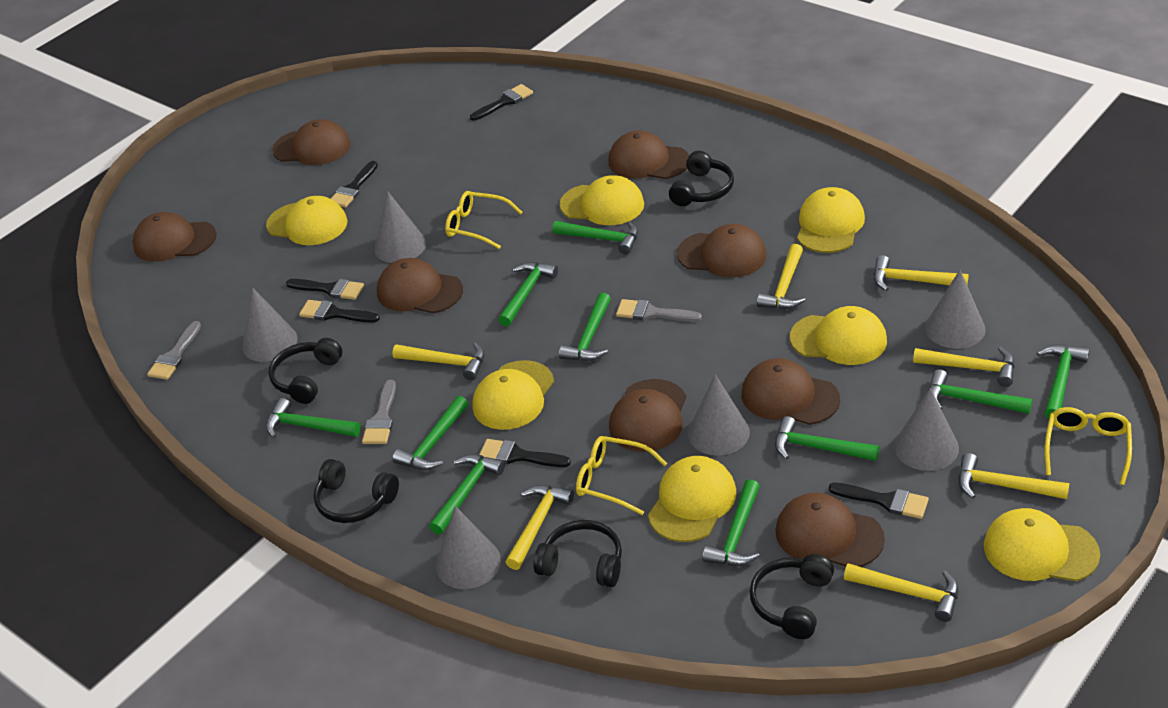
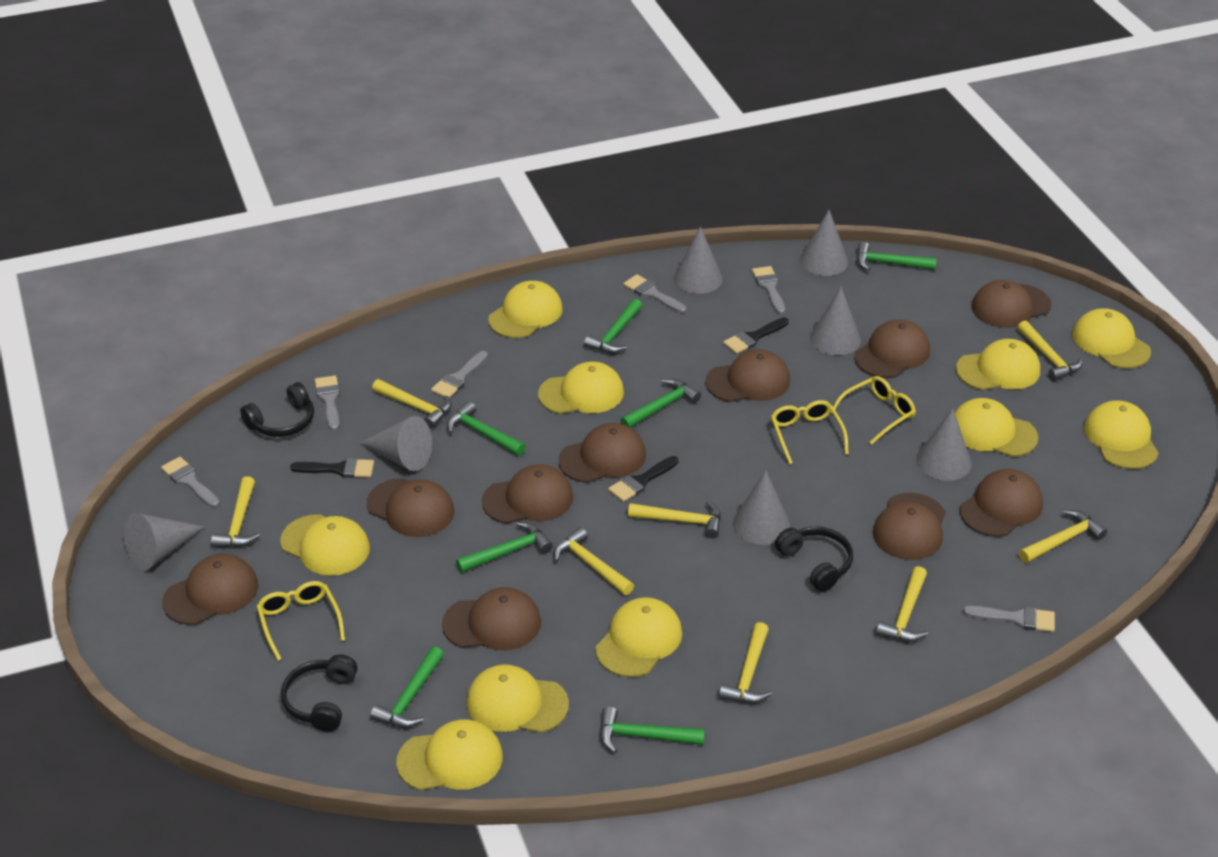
black brush: [286,279,364,300] [299,300,380,323] [331,161,378,208] [470,84,533,121] [479,439,571,467] [829,483,929,519] = 6 -> [290,458,374,478] [608,456,679,502] [723,317,789,354] = 3
black headphones: [268,338,343,404] [314,459,399,523] [533,520,622,587] [669,151,734,206] [750,554,834,639] = 5 -> [240,382,314,437] [281,654,357,732] [775,526,853,592] = 3
brown cap: [133,212,217,262] [272,119,351,165] [377,258,463,313] [608,131,689,179] [609,379,686,452] [677,224,767,277] [742,358,840,425] [776,493,885,567] = 8 -> [162,554,258,625] [367,478,454,537] [442,587,541,650] [482,464,573,524] [559,423,646,483] [705,349,790,402] [854,319,930,378] [873,493,946,560] [960,469,1043,537] [972,280,1051,328] = 10
green hammer: [266,398,361,438] [393,396,468,470] [429,454,505,535] [498,262,558,327] [552,221,638,255] [559,293,611,361] [702,479,760,566] [775,416,879,461] [928,369,1032,414] [1037,345,1090,419] = 10 -> [370,646,444,728] [447,401,526,456] [456,522,553,573] [584,299,642,353] [600,706,705,753] [620,379,701,428] [857,242,937,271] = 7
grey brush: [147,321,201,380] [362,380,396,444] [616,299,702,322] = 3 -> [161,457,220,508] [315,375,340,431] [431,351,488,398] [623,274,687,313] [752,266,785,314] [963,606,1055,632] = 6
grey cone: [242,287,298,362] [374,192,426,263] [436,506,501,589] [688,375,750,456] [894,388,959,471] [925,270,986,349] = 6 -> [124,513,204,570] [360,416,432,471] [674,227,723,294] [733,470,790,545] [800,210,848,276] [810,287,861,355] [916,408,972,481] = 7
yellow cap: [266,196,348,245] [472,360,554,430] [560,175,644,225] [648,456,736,542] [790,306,887,365] [797,187,865,253] [984,508,1100,581] = 7 -> [280,514,370,576] [396,719,503,790] [466,664,569,733] [488,281,563,338] [538,361,624,414] [596,597,682,677] [955,398,1038,457] [956,339,1040,390] [1072,308,1151,369] [1084,400,1159,469] = 10
yellow hammer: [392,342,485,380] [505,485,574,570] [757,244,806,309] [844,563,959,622] [874,255,969,291] [913,347,1015,387] [958,453,1070,499] = 7 -> [211,476,260,548] [372,379,452,429] [554,527,634,595] [628,500,721,538] [719,622,772,703] [876,566,928,642] [1017,321,1082,381] [1019,510,1107,563] = 8

